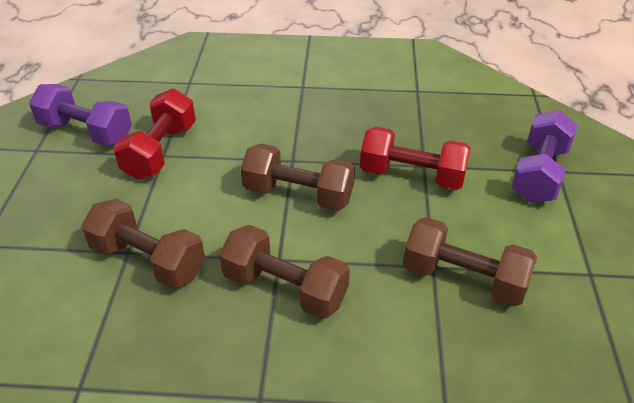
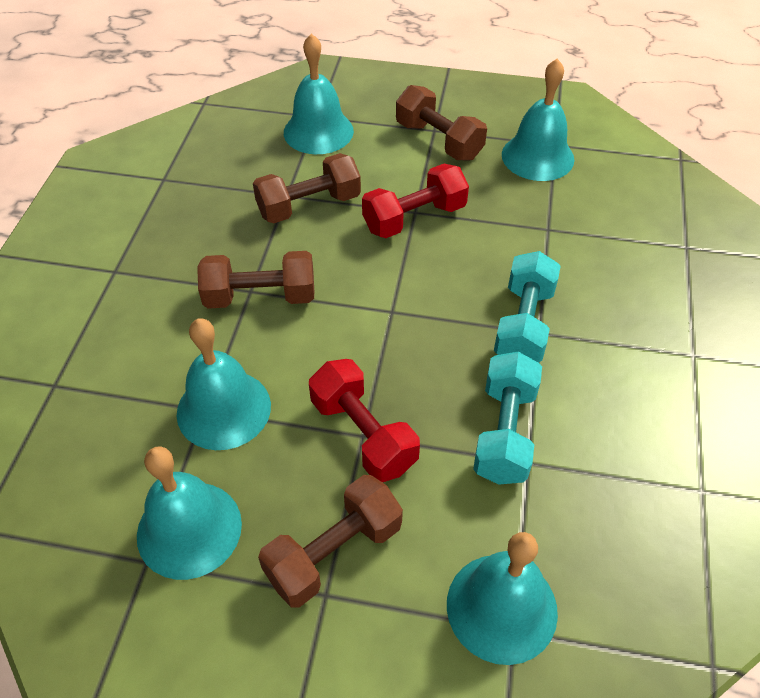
purple dumbbell: [29,84,132,146] [511,110,578,203] = 2 -> none = 0
turquoise bell: none = 0 -> [137,446,242,580] [177,318,271,450] [284,33,354,154] [447,532,558,665] [502,58,574,181] = 5
turquoise dumbbell: none = 0 -> [473,352,542,485] [494,251,560,363] = 2

